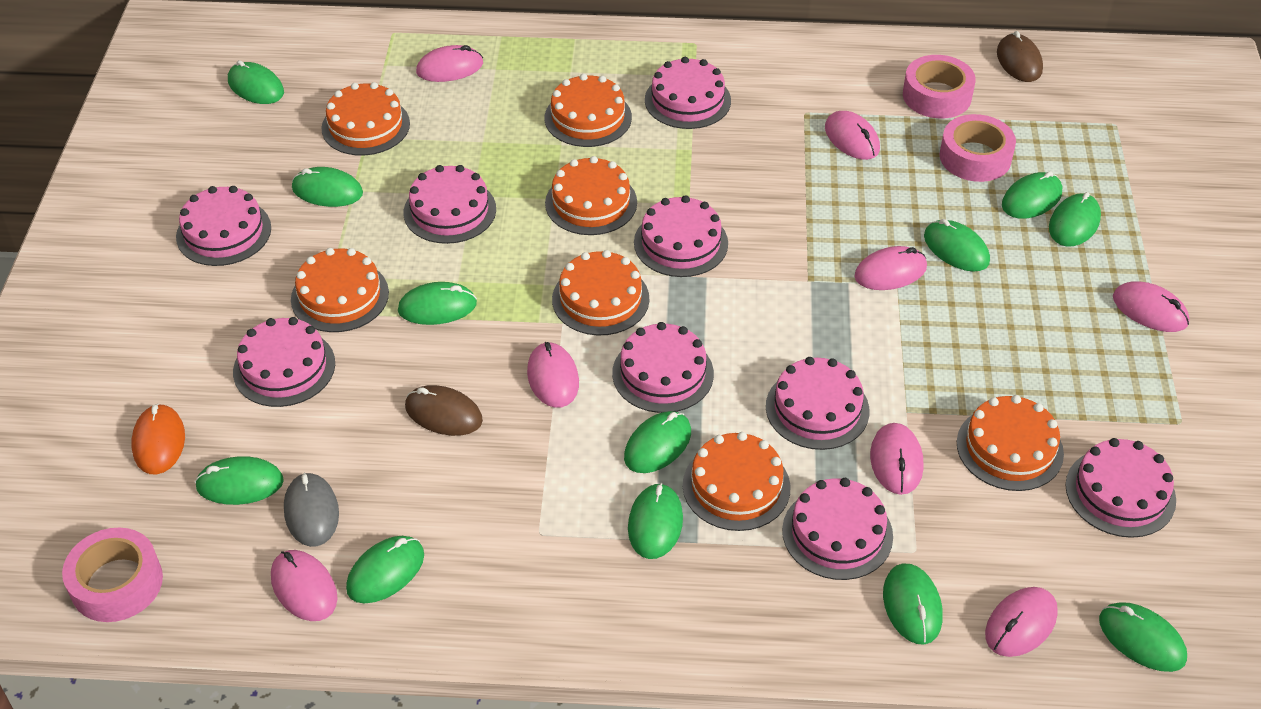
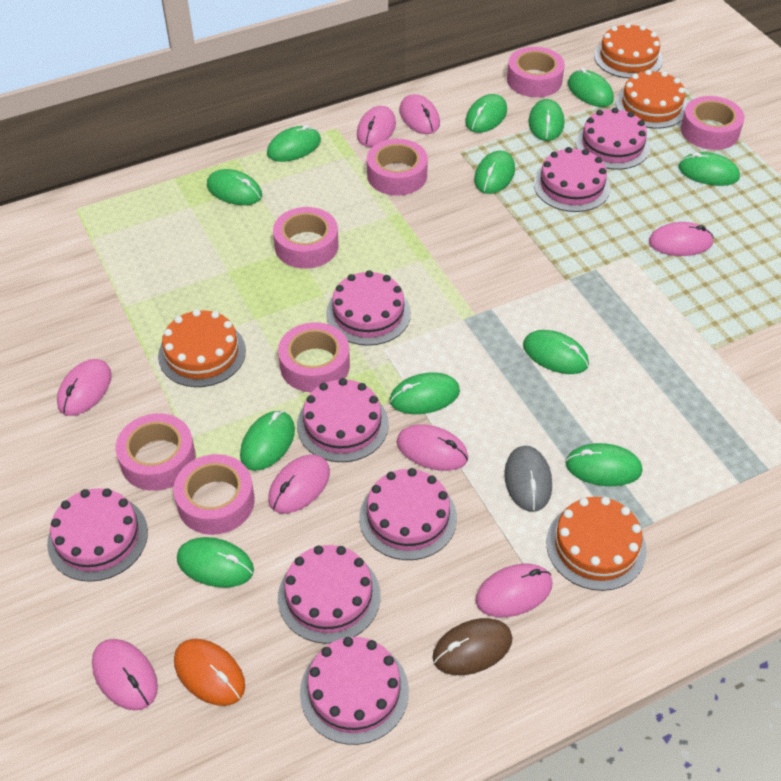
brown mouse: [405,385,483,436] [997,31,1043,82] = 2 -> [432,618,512,675] = 1
orange cake: [291,248,389,332] [321,82,410,155] [544,74,632,147] [545,156,637,235] [552,250,649,335] [683,432,791,531] [957,395,1064,491] = 7 -> [158,309,246,387] [546,497,647,591] [594,23,663,78] [616,69,687,129] = 4
pink cake: [176,186,271,266] [233,317,335,407] [404,165,496,244] [612,322,714,413] [634,195,728,277] [645,57,731,129] [766,357,869,450] [782,478,893,580] [1065,438,1176,538] = 9 -> [47,488,148,582] [278,545,381,644] [297,378,389,462] [300,637,409,745] [326,270,411,346] [359,468,457,560] [534,147,610,212] [576,108,650,170] = 8
pink tape: [62,528,163,622] [903,55,976,119] [939,114,1016,182] = 3 -> [115,413,196,491] [173,454,254,535] [273,207,339,269] [278,322,350,393] [367,139,428,195] [507,47,565,97] [681,96,745,150] = 7

